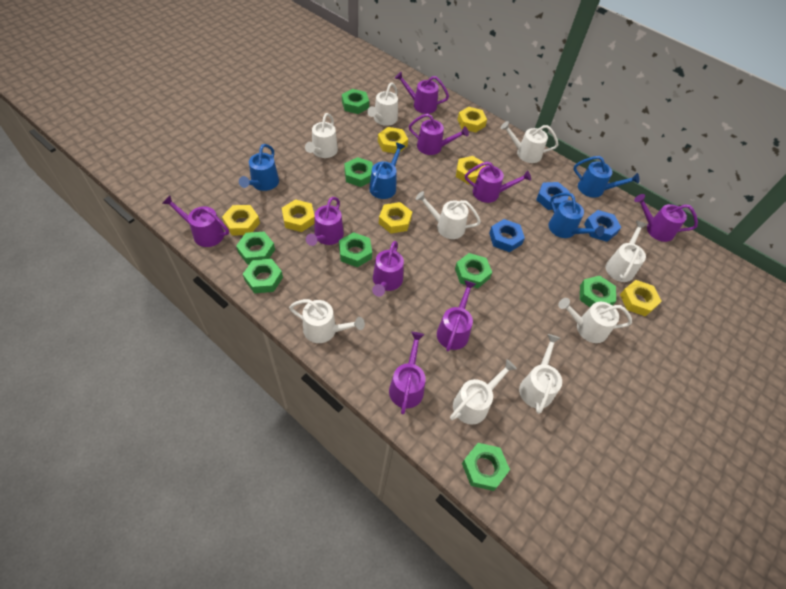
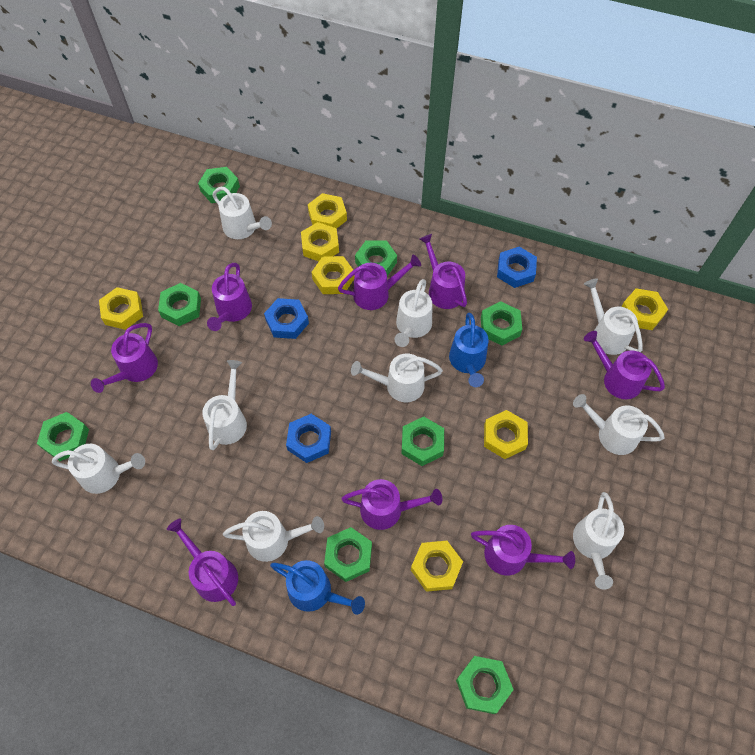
blue watering can: [239,144,279,191] [369,142,405,199] [548,193,605,238] [573,156,639,198] = 4 -> [270,560,365,615] [449,312,489,387] = 2
purple watering can: [162,196,229,247] [306,197,344,246] [372,241,404,297] [389,332,426,414] [395,71,449,114] [409,113,469,155] [437,280,476,351] [465,161,531,203] [634,194,698,242] = 9 -> [91,323,158,393] [167,518,238,606] [207,263,252,331] [338,255,421,310] [341,479,442,530] [420,234,467,309] [471,525,575,575] [584,331,665,399] = 8

